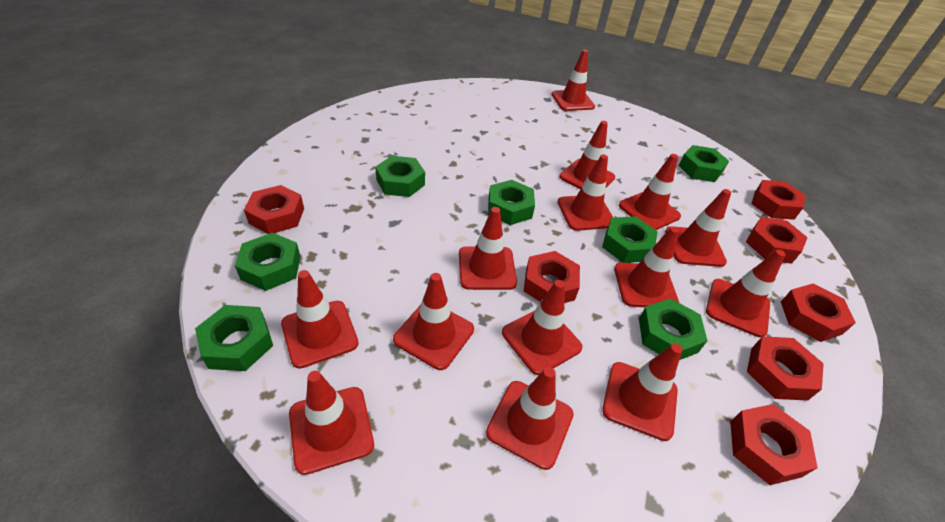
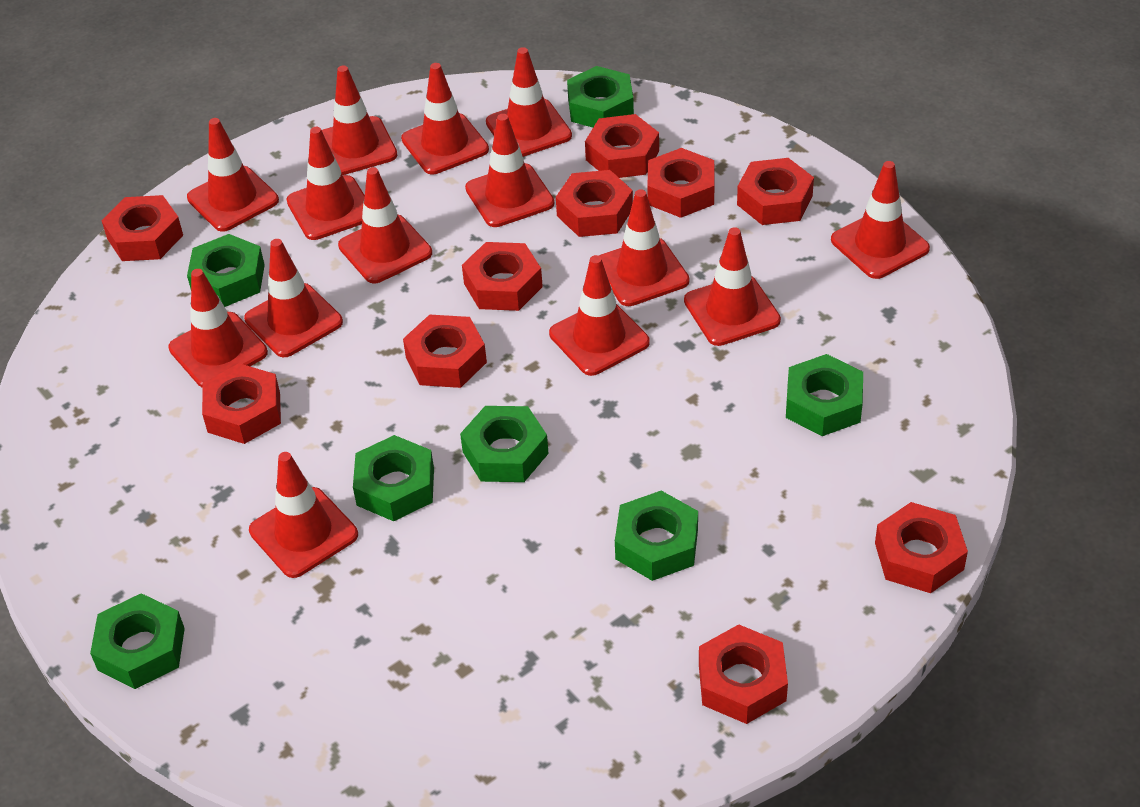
red nut: [244,185,304,234] [524,251,580,303] [730,404,818,485] [746,217,808,264] [747,336,824,401] [752,180,805,220] [781,284,856,342] = 7 -> [101,195,183,261] [202,363,281,444] [403,315,487,388] [462,242,543,311] [556,170,633,237] [585,114,659,178] [647,148,715,218] [699,624,788,724] [737,158,814,225] [875,502,968,593] = 10

